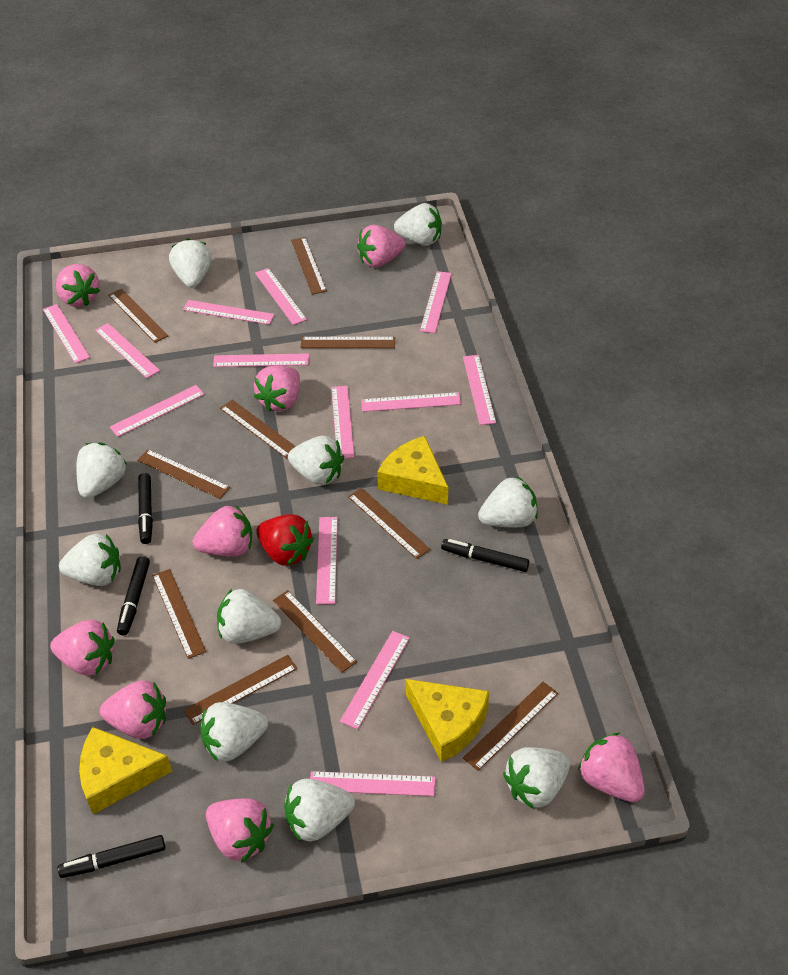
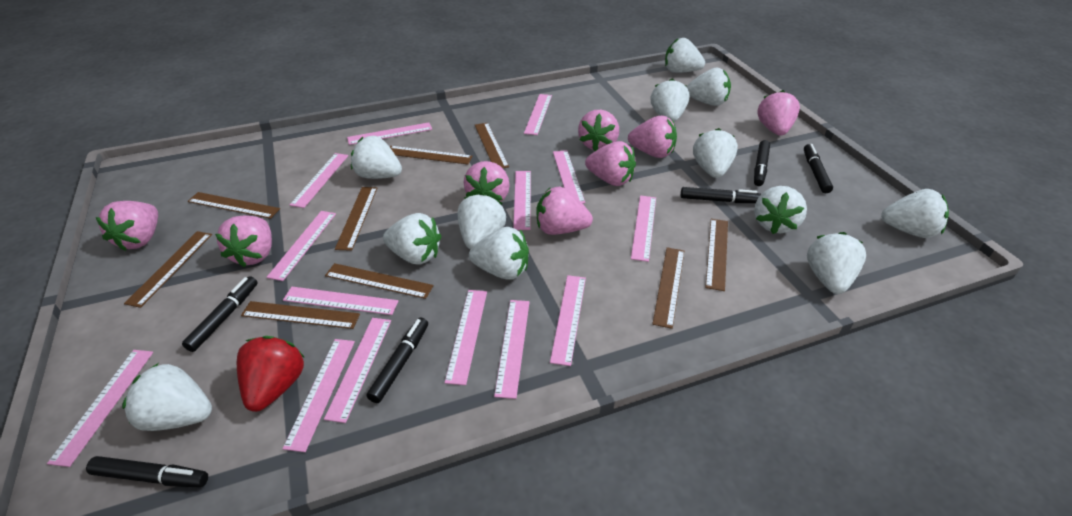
black marker: [58,835,165,878] [117,556,150,635] [138,473,153,544] [441,539,529,572] = 4 -> [86,456,208,487] [182,276,258,352] [367,317,428,403] [681,187,761,203] [754,140,770,186] [804,144,833,193] = 6
brown ruler: [108,289,168,343] [137,449,230,499] [152,569,206,659] [184,655,297,725] [220,400,296,458] [273,590,357,673] [291,237,327,295] [300,337,395,348] [348,488,431,559] [463,682,558,771] = 10 -> [124,231,212,308] [187,192,280,219] [241,301,360,329] [325,263,434,299] [335,187,377,251] [390,146,473,164] [475,123,509,168] [652,247,684,329] [705,219,728,291] = 9
pink ruler: [43,304,90,363] [95,323,160,378] [110,385,204,437] [183,300,275,325] [213,353,309,367] [255,268,307,325] [310,771,435,796] [316,517,338,604] [331,386,354,459] [340,631,410,729] [361,392,461,412] [420,271,452,333] [463,355,496,425] = 13 -> [47,350,153,467] [266,211,336,281] [282,339,355,452] [283,287,398,315] [290,153,349,208] [324,318,391,423] [347,122,432,145] [444,290,487,385] [494,300,529,399] [513,171,531,230] [524,94,552,135] [550,275,586,366] [553,150,585,204] [631,195,656,262] = 14
white strawberry: [59,534,121,586] [76,442,127,499] [169,238,212,288] [200,702,268,762] [217,589,281,644] [284,779,355,842] [288,436,344,485] [394,203,442,246] [478,476,538,527] [503,747,570,809] = 10 -> [122,363,212,431] [351,136,402,179] [383,213,441,265] [458,193,506,249] [469,227,529,280] [651,78,689,122] [665,38,705,73] [686,67,731,106] [693,128,738,178] [754,186,807,234] [807,232,866,294] [881,189,949,238] = 12
yellow cheese: [79,727,173,814] [377,436,448,505] [406,679,489,762] = 3 -> none = 0

